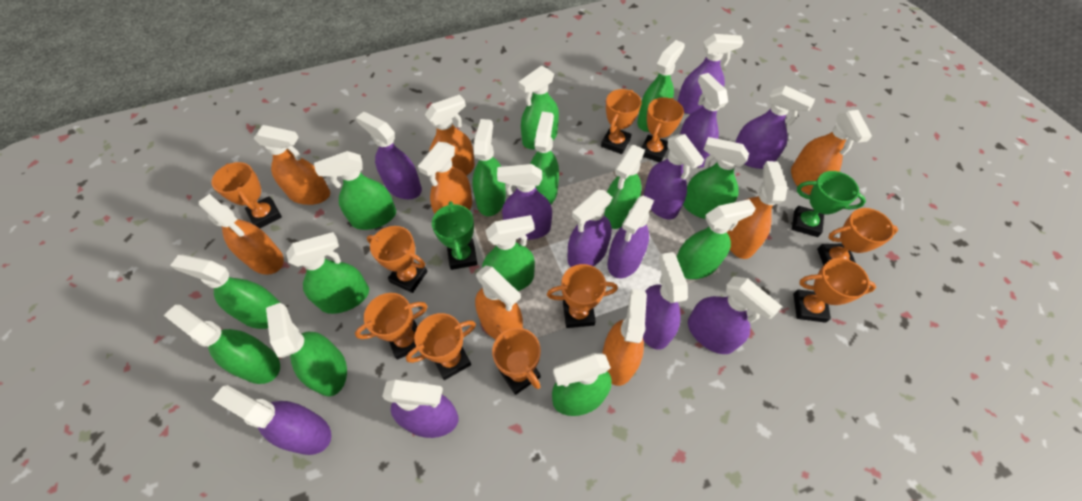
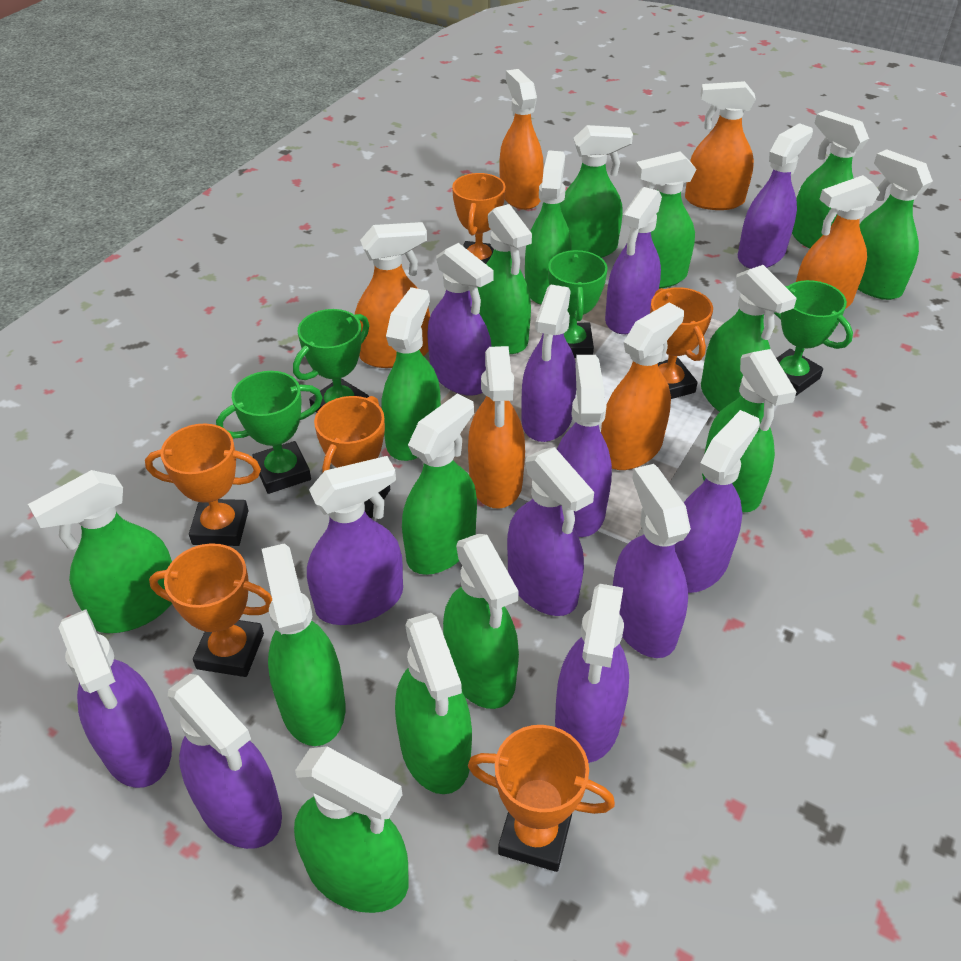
green spray bottle: [164,305,280,384] [170,255,281,329] [266,303,347,396] [286,232,369,314] [314,151,396,230] [472,119,506,216] [482,215,535,291] [519,65,559,149] [530,112,559,204] [552,353,612,416] [604,145,645,229] [637,40,685,132] [677,199,756,279] [683,137,749,219] = 14 -> [28,470,172,633] [262,543,345,746] [294,746,409,913] [382,287,441,461] [395,613,472,794] [402,393,477,575] [443,534,519,709] [477,204,532,354] [525,150,572,304] [560,125,633,258] [635,151,696,289] [701,265,797,412] [702,349,796,512] [792,110,869,249] [858,149,933,300] = 15
green trophy: [432,201,477,270] [792,171,866,237] = 2 -> [216,371,323,494] [293,309,369,413] [548,250,607,358] [774,280,853,396] = 4
orange spray bottle: [199,194,284,275] [254,125,330,205] [418,142,472,214] [425,95,475,178] [475,265,523,340] [602,289,647,386] [727,161,787,259] [791,110,872,195] = 8 -> [355,222,430,368] [468,346,525,509] [499,69,544,210] [601,303,684,470] [685,81,756,210] [796,175,880,309] = 6
orange trophy: [211,162,282,228] [355,293,427,360] [367,226,427,293] [406,313,476,380] [492,325,541,395] [547,264,618,328] [601,89,642,154] [641,97,684,162] [793,258,876,323] [817,208,898,265] = 10 -> [145,423,261,546] [149,543,272,677] [314,396,390,519] [452,173,506,264] [468,725,615,872] [650,287,713,399] = 6

